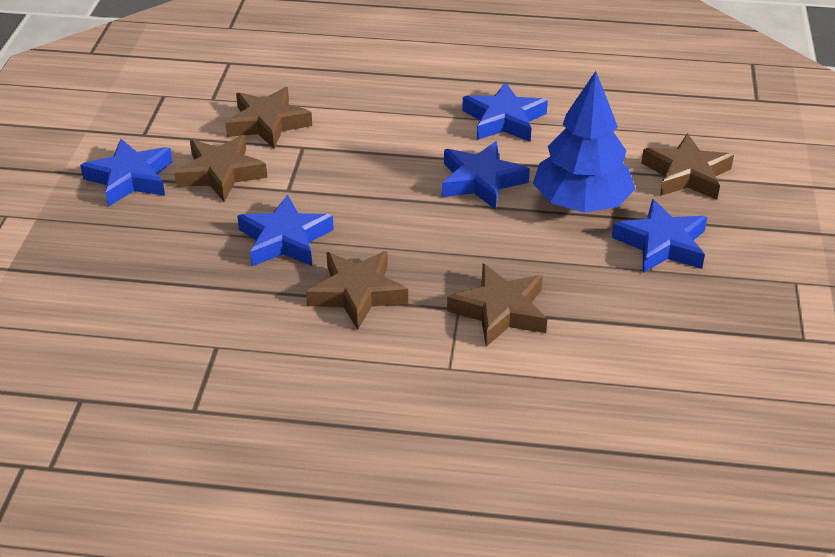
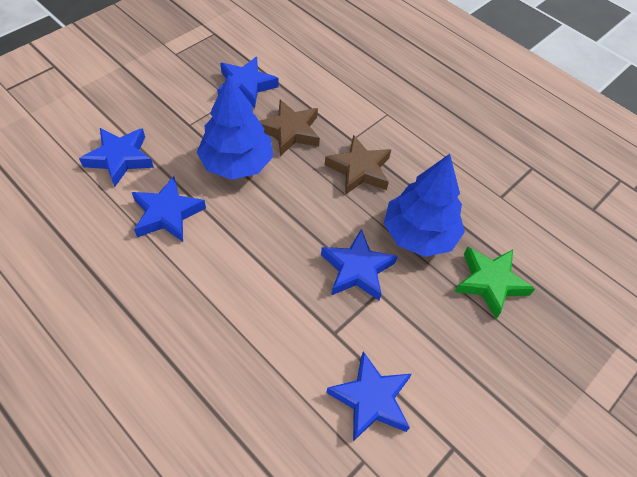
blue tree: [533,71,635,213] = 1 -> [197,74,273,180] [384,154,465,257] = 2
brown star: [174,135,267,202] [225,87,312,149] [306,251,408,330] [447,264,547,347] [641,134,734,200] = 5 -> [260,100,320,156] [325,135,391,195] = 2
green star: none = 0 -> [454,247,535,319] = 1

